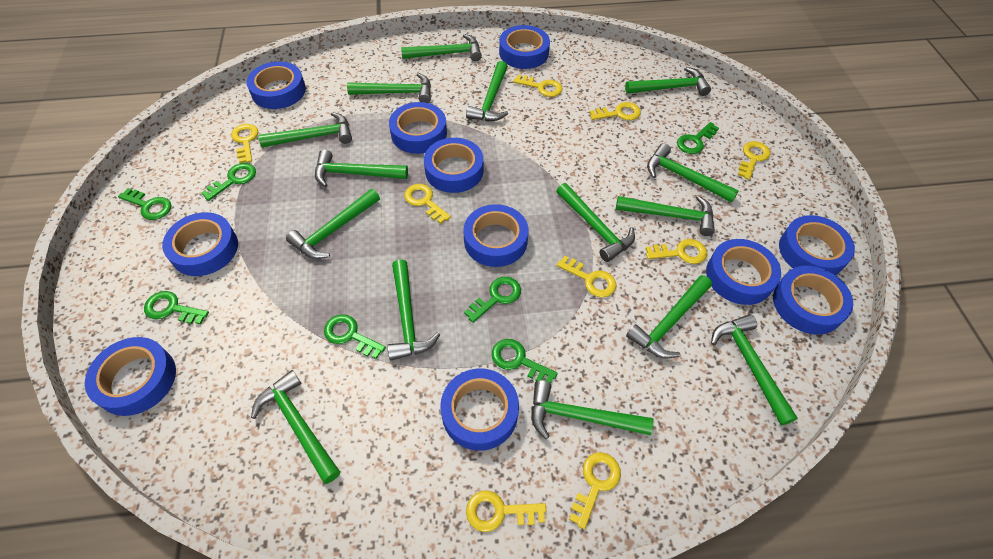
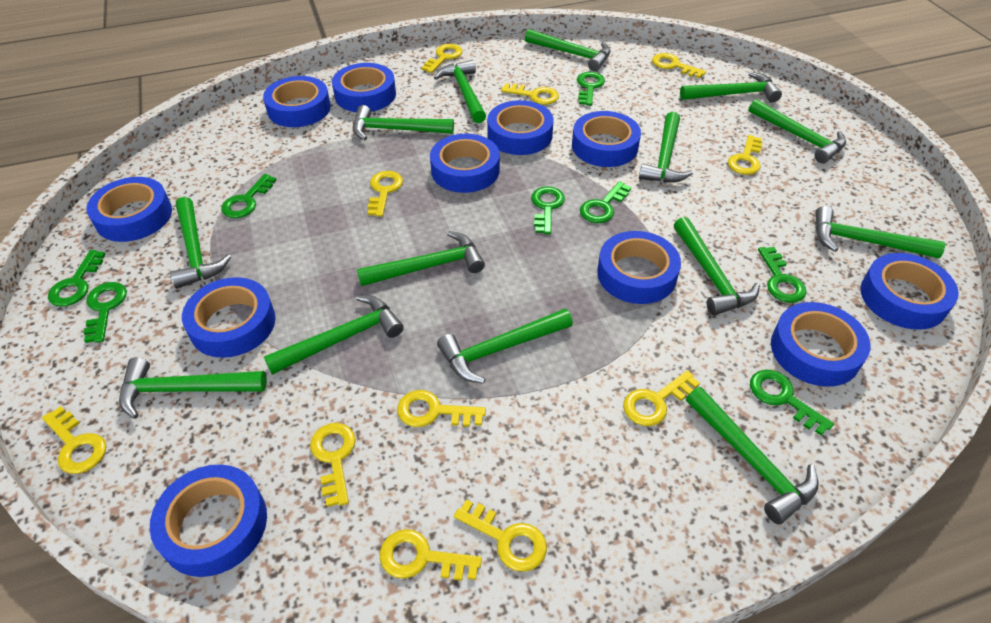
green hammer: [251,370,340,484] [258,112,352,147] [286,189,380,259] [315,149,408,187] [347,73,431,103] [387,259,440,360] [401,34,482,61] [466,61,508,121] [531,380,653,439] [556,183,635,262] [616,195,715,236] [625,67,711,96] [626,275,712,359] [647,143,739,203] [711,314,798,425] = 15 -> [119,357,267,419] [170,197,231,289] [264,295,404,375] [353,105,454,140] [357,231,485,286] [434,60,486,123] [437,308,573,384] [525,29,610,71] [639,112,693,183] [674,217,760,315] [680,72,782,102] [686,387,818,524] [748,99,846,163] [815,206,945,258] = 14
green key: [118,188,171,220] [144,291,209,324] [201,163,256,201] [324,314,386,359] [464,277,521,323] [492,339,558,384] [677,122,719,154] = 7 -> [48,250,106,307] [84,282,127,343] [221,174,276,218] [531,186,565,234] [577,72,605,106] [580,181,631,223] [750,370,834,436] [758,247,807,303] = 8
yellow key: [231,124,258,163] [404,184,451,224] [466,490,546,532] [513,75,563,97] [557,256,617,297] [569,452,621,529] [589,102,641,120] [645,239,707,264] [738,141,770,180] = 9 -> [42,406,106,474] [310,423,356,507] [368,171,403,217] [380,529,482,581] [397,390,486,427] [422,44,463,73] [454,499,547,572] [501,83,559,105] [623,370,700,426] [652,53,706,78] [728,135,762,175] = 11

